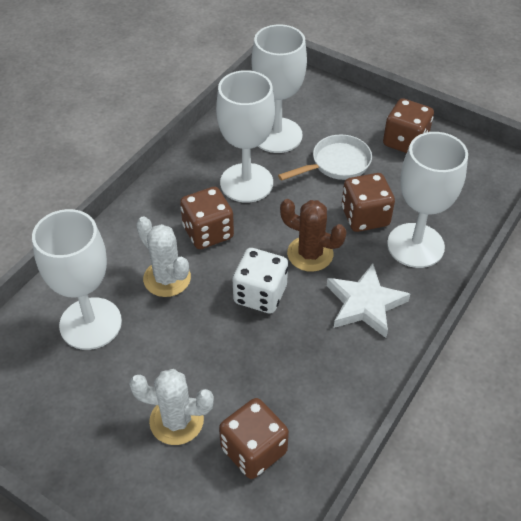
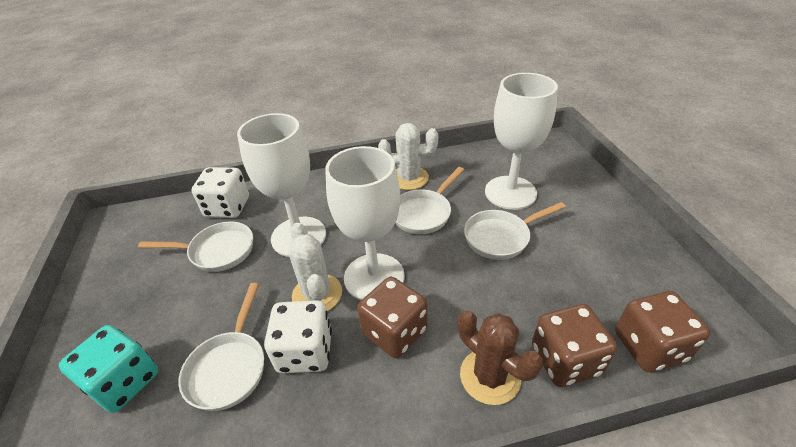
brown dice: [180,187,234,249] [219,398,289,479] [342,173,395,232] [383,98,434,153] = 4 -> [357,277,428,358] [532,304,617,387] [615,291,710,372] = 3
turquoise dice: none = 0 -> [59,325,158,413] = 1
white dice: [233,248,288,313] = 1 -> [192,167,249,218] [264,300,332,373] = 2
white goblet: [32,209,122,350] [216,70,275,203] [252,24,307,153] [387,132,468,268] = 4 -> [237,113,326,257] [325,146,405,300] [485,73,558,210] = 3
white pan: [278,135,372,181] = 1 -> [138,222,253,272] [178,283,264,411] [395,167,464,234] [464,202,566,260] = 4
white star: [327,264,410,338] = 1 -> none = 0

